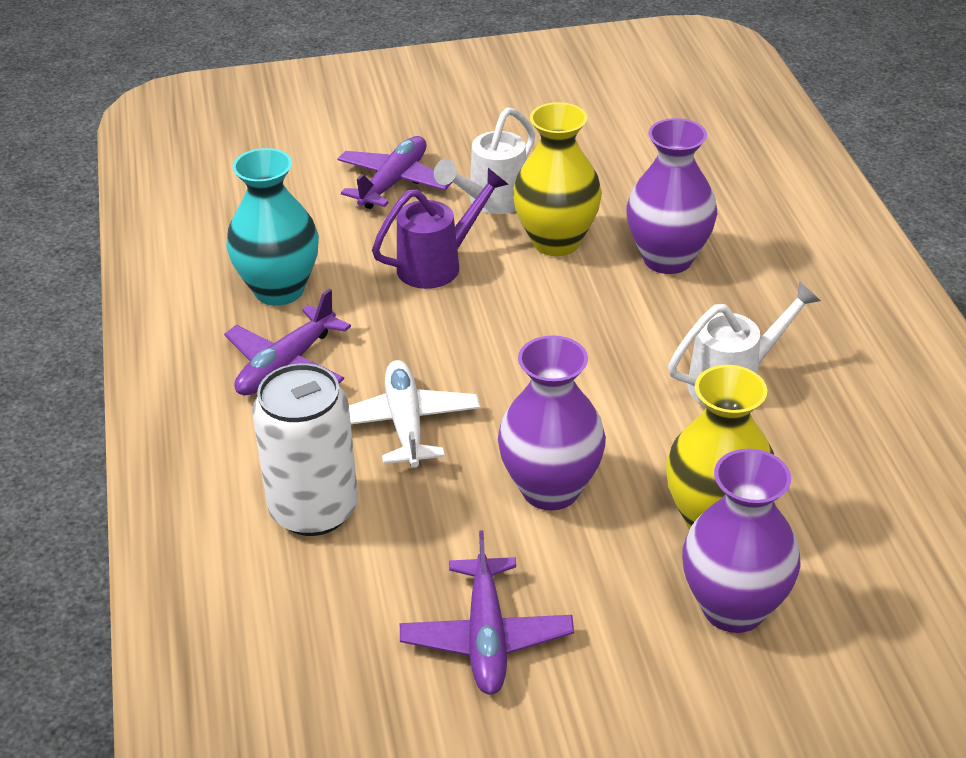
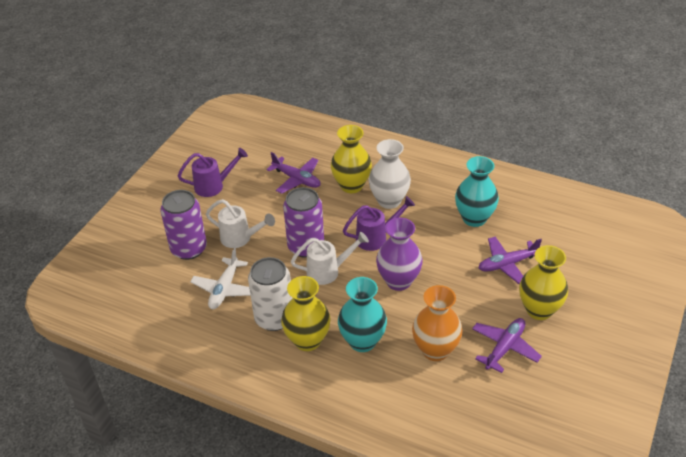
orange vase: none = 0 -> [412,285,462,361] = 1
purple can: none = 0 -> [160,190,207,260] [283,187,324,258] = 2
purple vase: [498,335,606,511] [626,118,717,274] [682,449,801,633] = 3 -> [376,218,423,291] = 1
purple watering can: [372,168,508,289] = 1 -> [178,148,248,197] [343,196,415,251] = 2
turquoise vase: [226,148,319,306] = 1 -> [338,277,387,352] [455,156,499,227] = 2
white vase: none = 0 -> [369,139,411,209] = 1
yellow vase: [513,102,602,256] [666,365,774,530] = 2 -> [281,276,331,351] [331,125,372,193] [519,245,568,320] = 3

